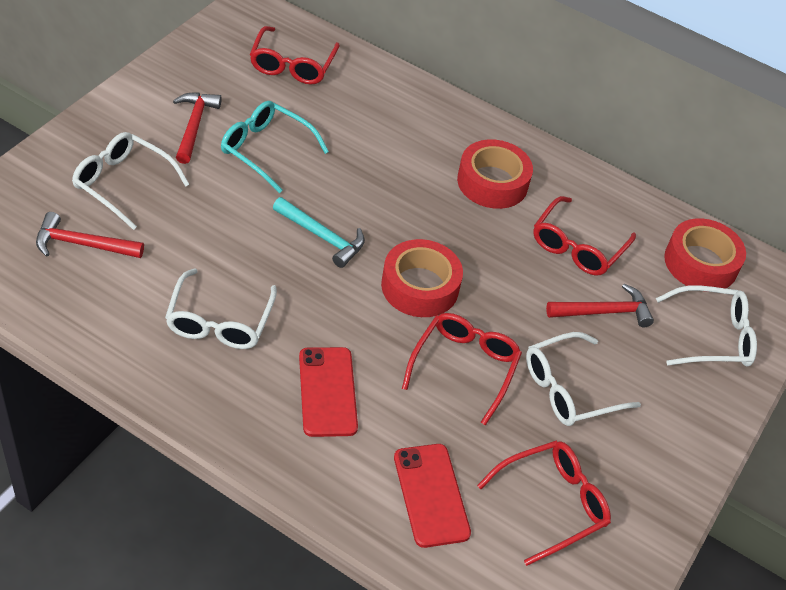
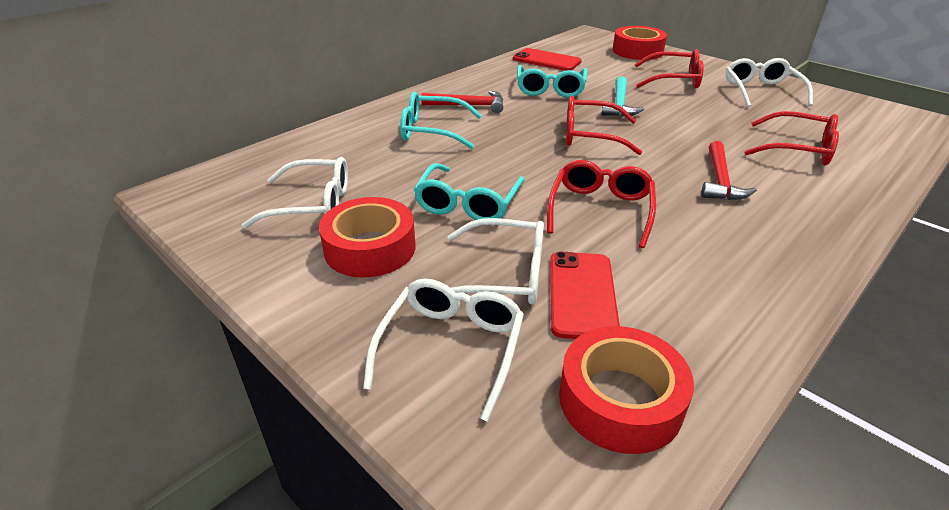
red hammer: [36,212,144,258] [173,92,222,164] [546,284,654,327] = 3 -> [421,91,503,113] [701,141,757,200] = 2
turquoise glasses: [221,101,329,193] = 1 -> [400,92,482,149] [413,163,525,220] [517,65,588,98] = 3

